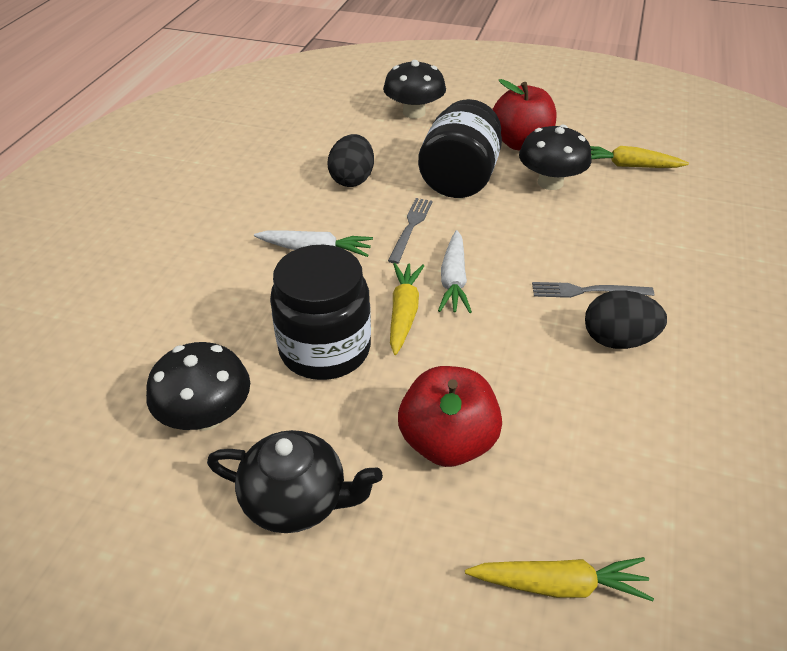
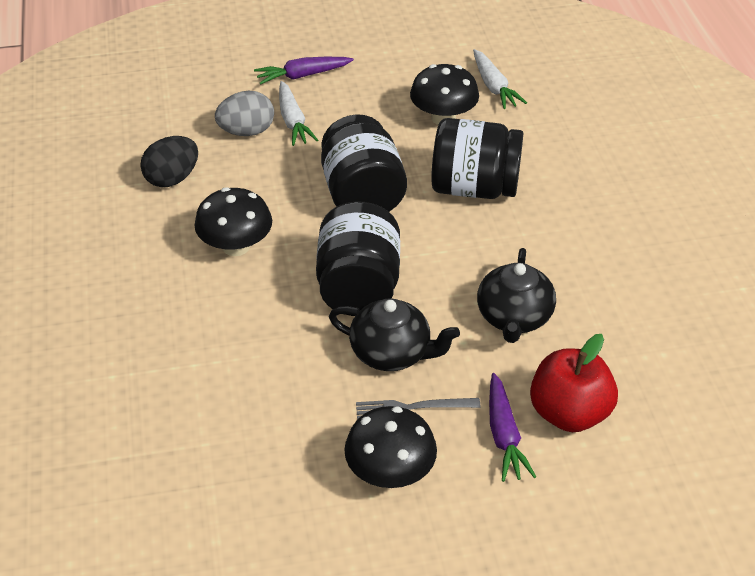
black egg: [328,134,374,187] [585,290,667,349] = 2 -> [140,136,198,187] = 1
black jar: [270,245,371,380] [418,99,502,198] = 2 -> [316,202,400,316] [321,114,407,212] [431,118,523,199] = 3
black teapot: [207,430,383,533] = 1 -> [329,298,460,371] [477,248,556,343] = 2
grey egg: none = 0 -> [215,91,274,136] = 1
grey fork: [388,198,433,264] [532,282,654,298] = 2 -> [356,398,481,420] = 1
purple carrot: none = 0 -> [254,57,354,85] [489,373,536,482] = 2
red apple: [398,366,502,467] [492,79,556,150] = 2 -> [530,334,618,432] = 1
yellow carrot: [390,263,424,355] [465,557,654,601] [590,146,689,168] = 3 -> none = 0

